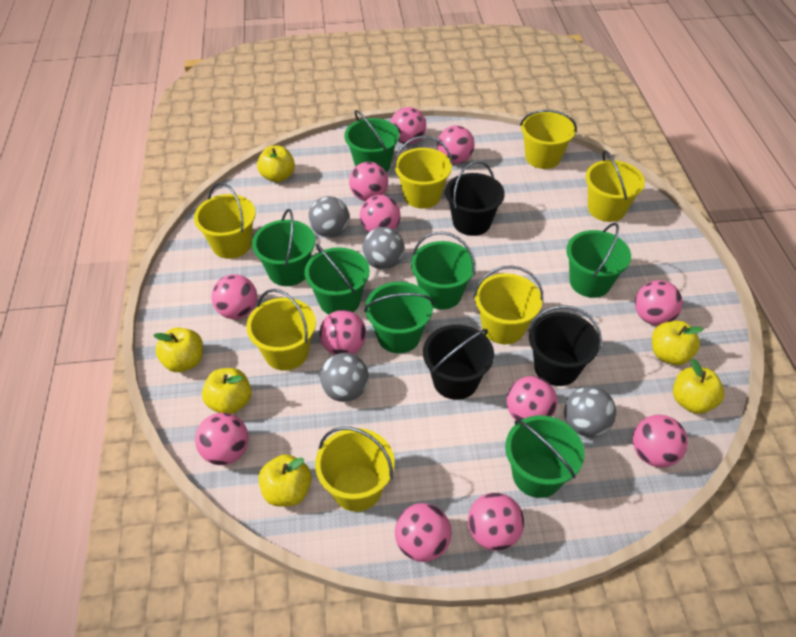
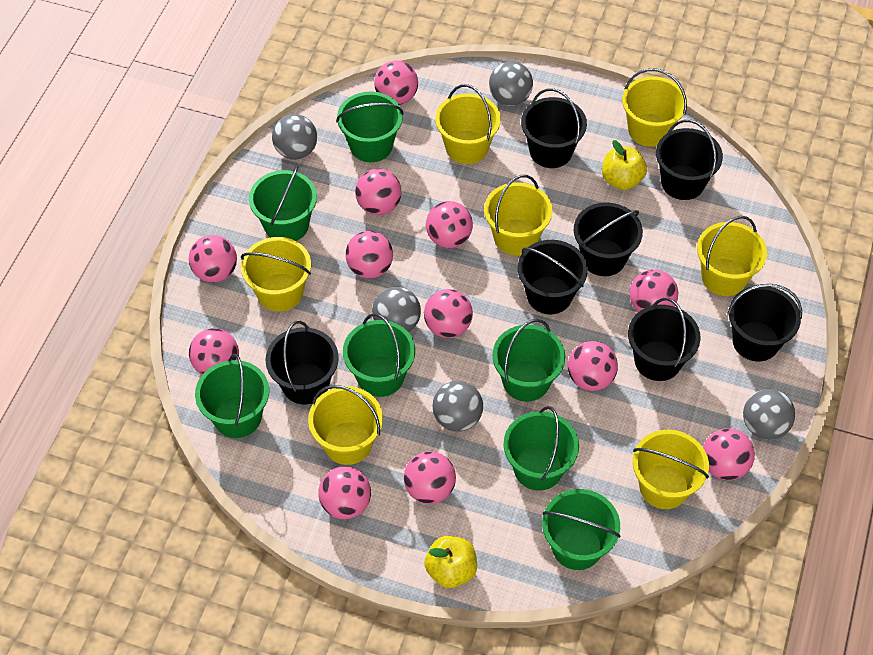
black bucket: [423,325,494,400] [445,161,505,236] [529,305,602,386] = 3 -> [266,321,339,405] [518,240,588,314] [521,88,587,168] [574,202,643,276] [628,298,701,381] [656,120,723,200] [727,284,802,362] = 7
grey ball: [308,196,349,237] [320,353,369,402] [362,227,405,270] [564,386,616,437] = 4 -> [272,114,317,160] [372,287,421,332] [432,381,483,432] [489,61,533,106] [743,389,795,440] = 5
yellow apple: [153,327,203,372] [202,368,251,414] [257,146,295,183] [258,454,312,507] [652,321,703,365] [673,359,724,414] = 6 -> [424,536,477,588] [602,140,647,190] = 2

